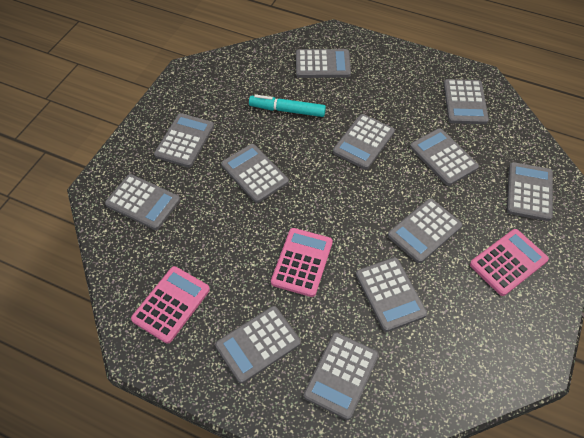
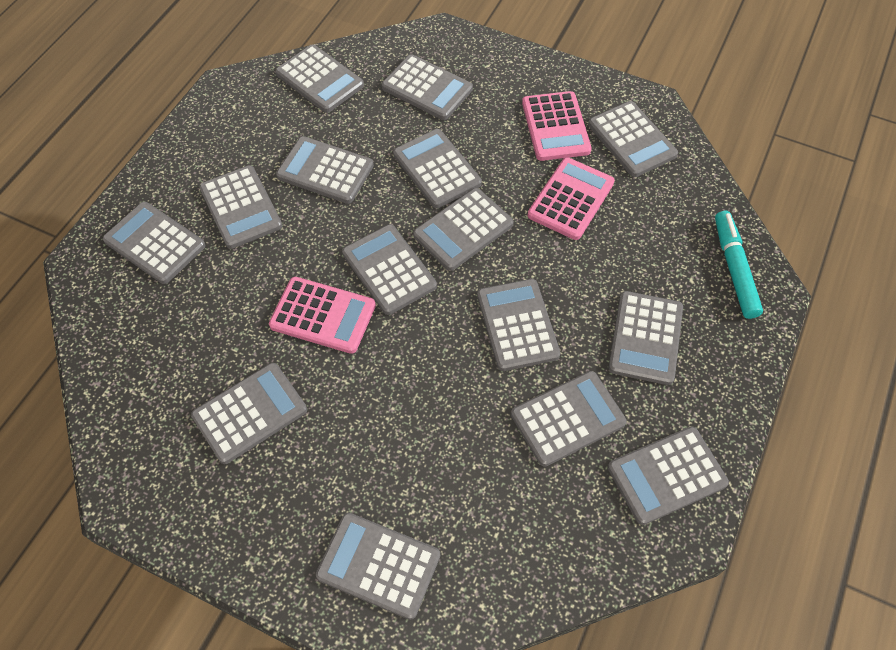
grey calculator: [105,174,180,230] [154,113,214,168] [215,306,301,383] [221,144,289,203] [296,49,351,78] [304,332,379,420] [333,114,395,170] [356,257,427,332] [388,199,462,263] [410,128,479,186] [444,79,489,124] [507,162,553,221] = 12 -> [103,202,206,284] [191,363,307,464] [199,165,282,249] [276,44,364,113] [276,136,374,204] [316,513,440,620] [342,224,437,315] [382,54,473,120] [393,129,482,208] [413,188,514,271] [477,279,560,371] [511,371,627,467] [588,101,678,177] [608,426,729,525] [609,291,683,385] = 15

